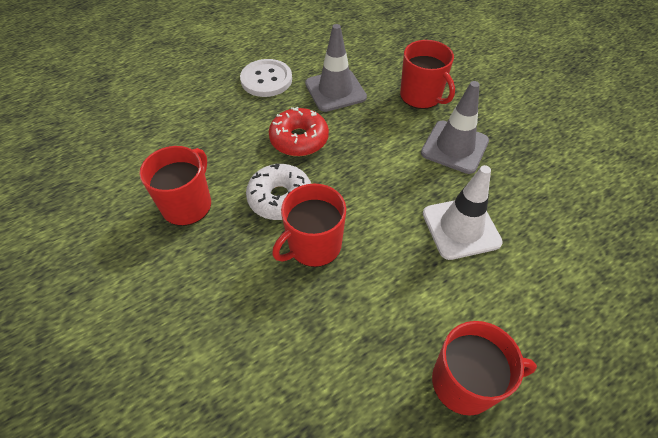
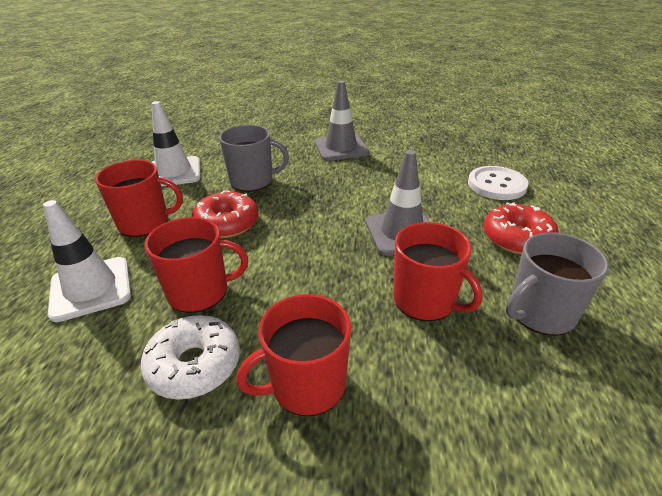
grey mug: none = 0 -> [219,125,289,192] [506,232,609,336] = 2
red donut: [269,107,329,156] = 1 -> [191,190,259,238] [484,202,559,255] = 2
white traffic cone: [423,165,503,260] = 1 -> [43,200,131,322] [152,101,200,187] = 2

